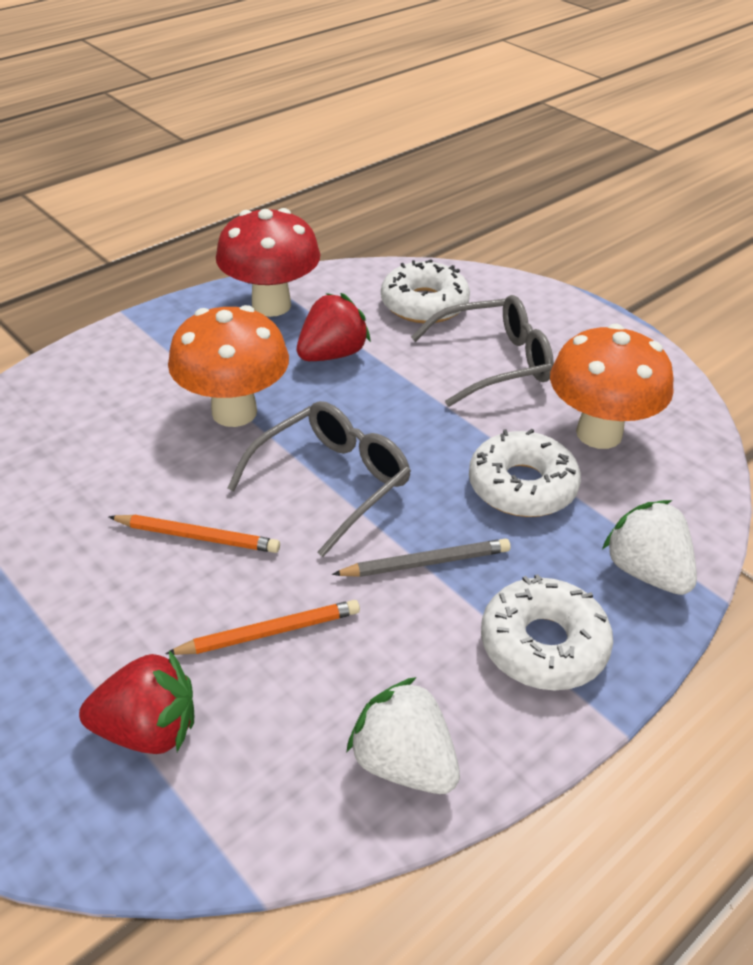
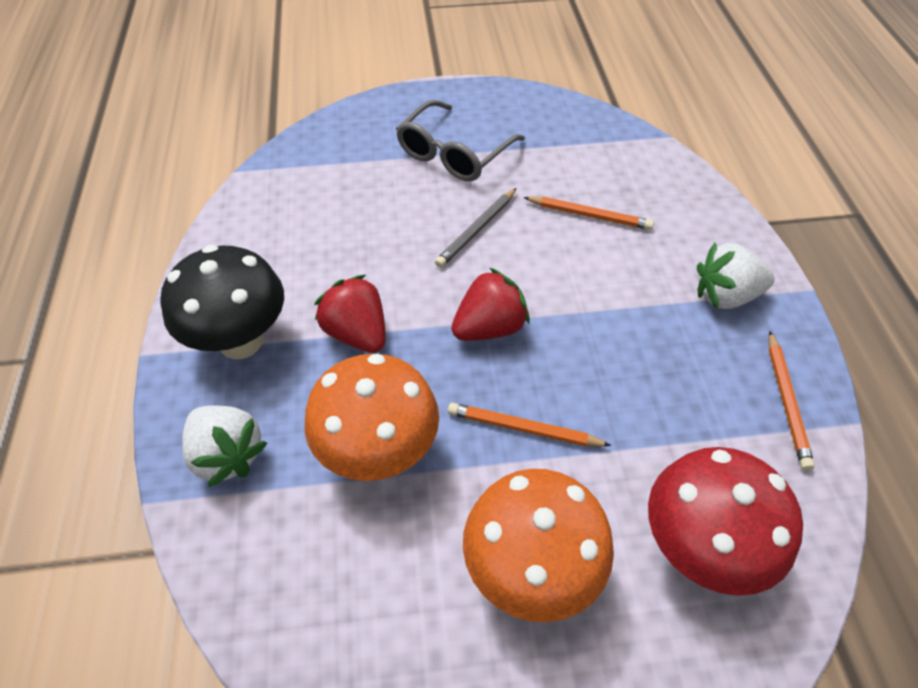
black mushroom: none = 0 -> [161,245,284,360] = 1
grey glasses: [227,401,411,557] [411,295,554,407] = 2 -> [396,100,525,181] = 1
orange pencil: [109,514,280,553] [165,600,360,655] = 2 -> [448,403,611,446] [523,197,654,230] [769,331,815,470] = 3
white donut: [381,260,470,323] [469,429,581,517] [481,574,613,690] = 3 -> none = 0

